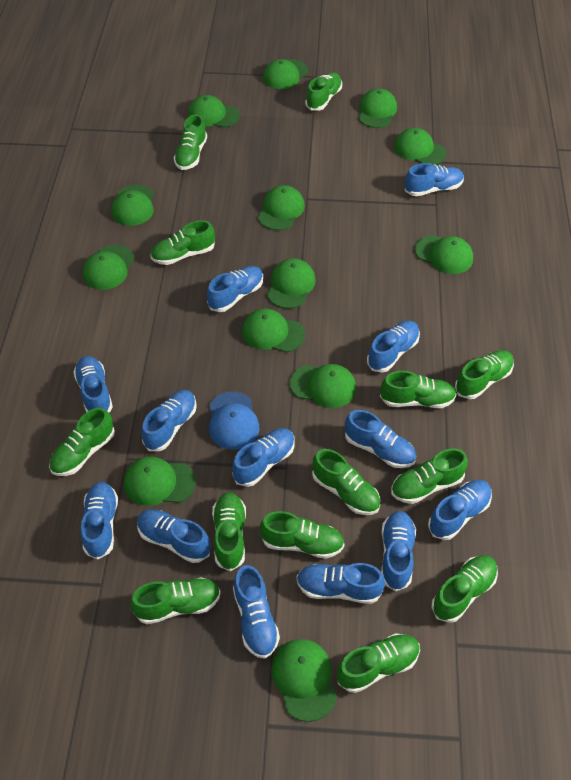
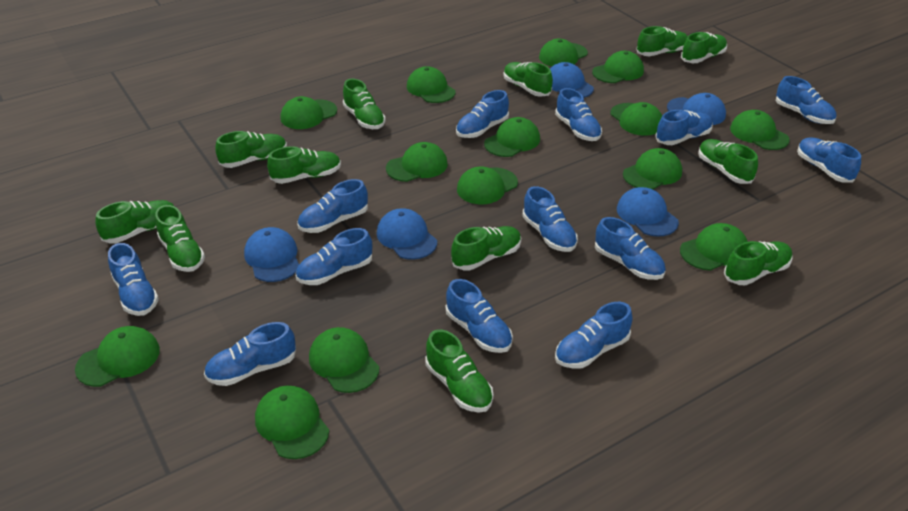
blue cap: [209,391,259,450] = 1 -> [244,227,299,282] [377,208,437,260] [550,62,594,98] [617,187,679,237] [667,93,726,125] = 5
green cap: [82,245,134,290] [111,185,154,226] [124,456,196,506] [188,95,240,128] [242,308,305,352] [258,185,305,230] [263,59,308,89] [267,258,316,309] [271,639,337,722] [290,364,356,408] [359,88,397,128] [394,128,446,165] [415,235,473,274] = 13 -> [75,326,160,387] [255,386,329,459] [281,96,337,129] [309,327,380,393] [386,142,448,182] [407,66,455,103] [457,166,518,204] [484,117,540,157] [539,39,588,66] [592,51,644,83] [610,102,662,136] [623,148,682,189] [680,223,748,271] [730,110,790,150] = 14
green shoe: [49,408,115,476] [130,578,221,624] [150,220,215,265] [174,114,207,170] [212,492,246,571] [260,511,345,559] [305,72,342,111] [312,449,380,515] [337,633,420,693] [380,371,457,408] [391,448,468,504] [431,555,498,623] [455,350,514,399] = 13 -> [95,200,174,244] [155,205,205,272] [215,131,287,168] [267,146,341,184] [343,79,386,129] [425,329,493,413] [451,226,521,271] [503,62,553,97] [636,26,688,56] [681,32,727,63] [698,139,758,184] [724,241,793,286] = 12

